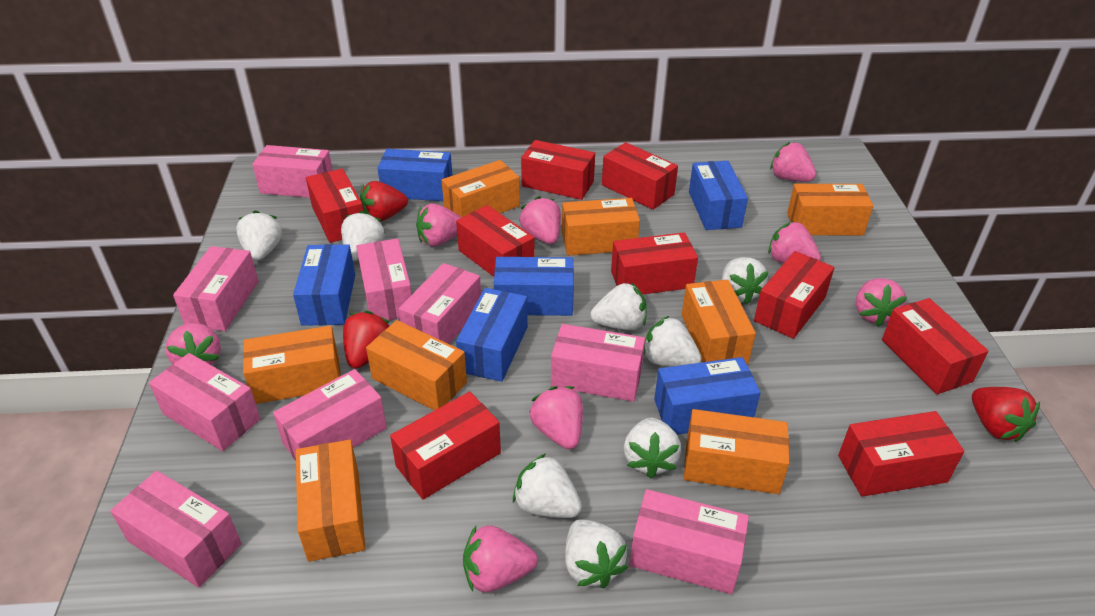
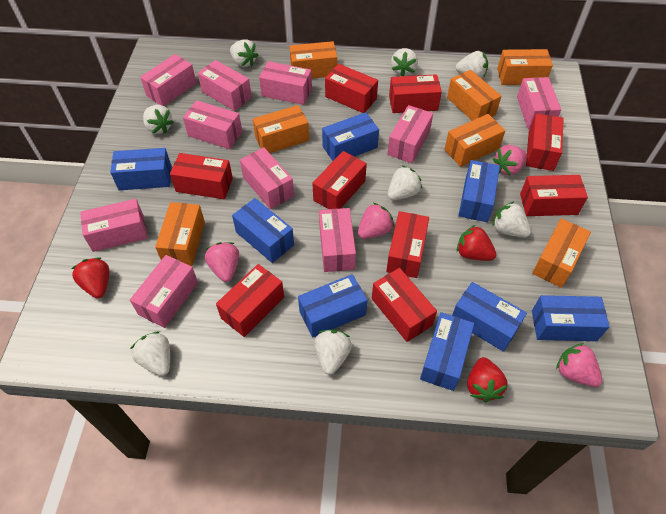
blue box: [293,244,355,326] [378,149,453,201] [456,288,528,382] [494,257,574,316] [654,357,761,435] [689,161,748,230] = 6 -> [110,148,172,190] [232,198,294,263] [298,274,367,337] [322,112,379,161] [420,312,474,391] [452,282,527,352] [458,160,500,222] [532,295,610,341] = 8
orange box: [243,326,341,404] [296,440,366,562] [366,320,467,410] [442,160,520,217] [562,198,640,256] [682,280,756,364] [684,409,789,494] [787,184,873,235] = 8 -> [155,202,205,266] [253,105,309,153] [289,41,337,79] [444,114,505,167] [447,70,502,121] [497,49,553,85] [532,218,591,288] = 7
pink box: [110,471,242,588] [149,353,261,451] [173,246,259,331] [252,145,333,198] [273,369,387,461] [356,238,412,321] [399,263,481,344] [551,324,645,402] [629,489,749,594] = 9 -> [80,199,148,252] [130,255,198,328] [140,54,196,106] [183,100,242,149] [198,60,252,111] [240,147,294,209] [259,61,312,105] [319,208,356,272] [387,105,433,163] [517,77,561,129] = 10
pink strawberry: [165,323,221,365] [416,204,462,247] [463,525,538,592] [519,196,561,244] [529,386,583,450] [768,221,821,264] [770,142,816,182] [856,278,907,327] = 8 -> [205,242,239,282] [358,203,394,239] [493,145,527,176] [556,343,602,387] = 4

